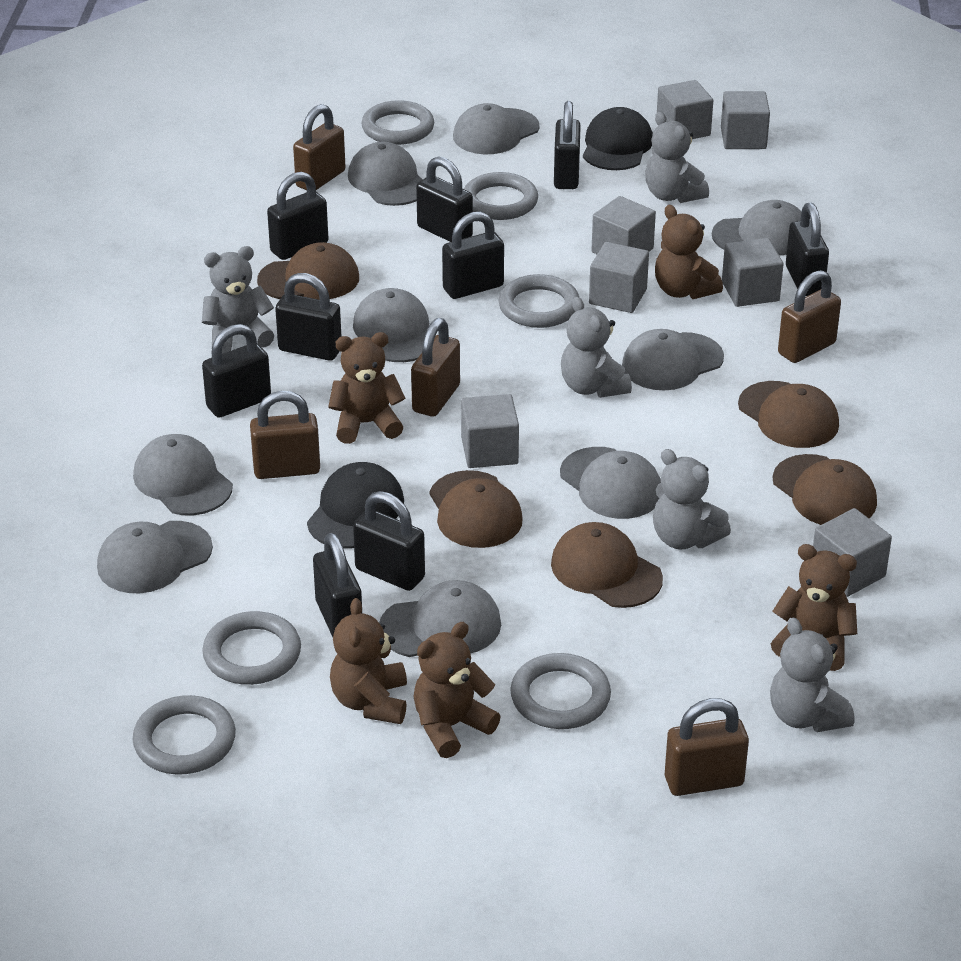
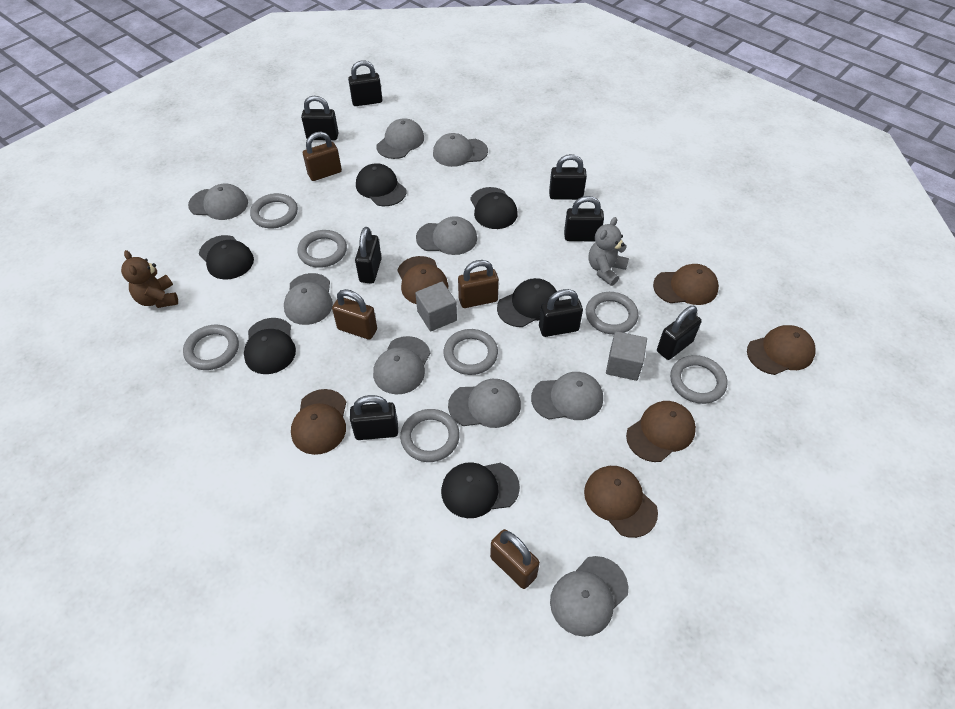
black cap: [307,462,404,549] [583,107,653,170] = 2 -> [199,235,254,279] [244,318,296,374] [356,163,406,206] [441,462,520,518] [470,187,518,229] [497,278,559,327] = 6
black padlock: [202,324,271,418] [267,172,328,260] [275,273,341,361] [313,533,362,637] [353,491,425,591] [416,157,473,242] [442,212,504,299] [554,101,581,189] [786,203,829,296] = 9 -> [301,96,339,141] [348,60,382,106] [350,395,398,440] [355,227,382,284] [539,289,583,337] [549,154,587,200] [564,196,604,242] [657,306,701,360] = 8
brown cap: [257,242,359,300] [429,470,523,548] [551,522,663,608] [738,381,839,448] [772,454,877,525] = 5 -> [291,389,346,455] [397,256,448,304] [584,466,658,538] [626,401,696,462] [653,264,719,305] [747,325,815,375] = 6
brown padlock: [250,391,320,479] [293,104,345,190] [411,318,460,417] [665,698,749,796] [778,270,841,363] = 5 -> [303,132,342,181] [332,289,377,340] [458,260,499,308] [490,529,540,589] = 4
brown teddy bear: [328,332,405,444] [330,598,407,724] [413,622,501,758] [655,205,723,299] [771,544,857,671] = 5 -> [121,250,178,308] = 1
grey cube: [461,394,519,468] [589,242,649,313] [591,196,656,254] [657,80,713,139] [721,91,770,149] [722,238,783,307] [813,508,892,597] = 7 -> [415,282,457,331] [606,331,647,381] = 2
grey ring: [132,695,236,775] [202,611,301,685] [362,100,434,145] [464,172,538,220] [499,274,579,328] [510,653,611,729] = 6 -> [183,325,239,370] [250,193,298,228] [297,230,347,268] [400,409,460,462] [443,329,498,375] [586,292,638,334] [670,355,727,404] = 7
grey teddy bear: [202,246,274,354] [561,297,632,398] [645,112,709,203] [653,449,731,549] [770,618,854,732] = 5 -> [589,217,629,286] = 1

